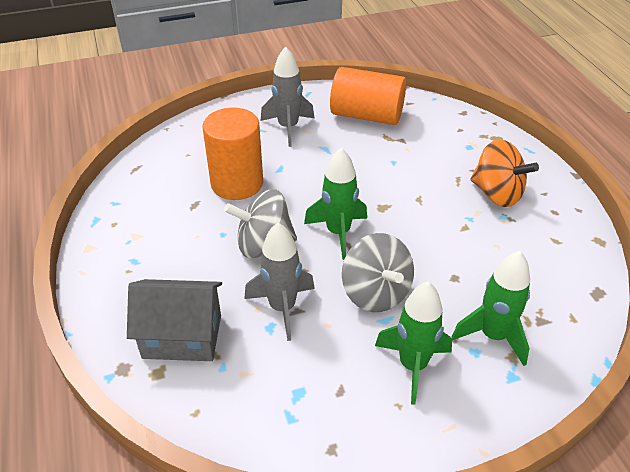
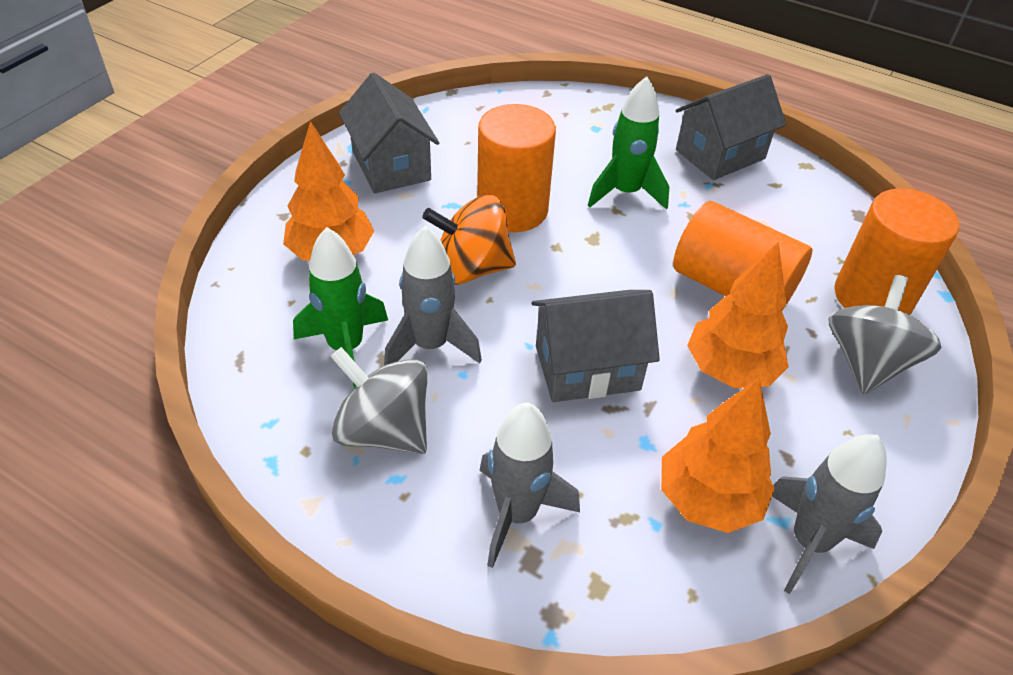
green rocket: [304,148,367,260] [375,282,452,405] [451,251,530,366] = 3 -> [293,227,388,387] [588,76,669,210] = 2
grey house: [127,279,222,361] = 1 -> [339,73,439,193] [532,290,660,402] [676,74,786,180] = 3
grey rocket: [244,223,315,341] [261,46,314,147] = 2 -> [384,226,482,365] [479,402,580,568] [772,434,887,594] = 3
orange cylinder: [202,108,263,200] [330,67,406,125] = 2 -> [477,104,556,232] [673,201,812,310] [835,188,959,315] = 3
orange tree: none = 0 -> [283,121,374,261] [661,378,775,533] [687,242,789,388] = 3

